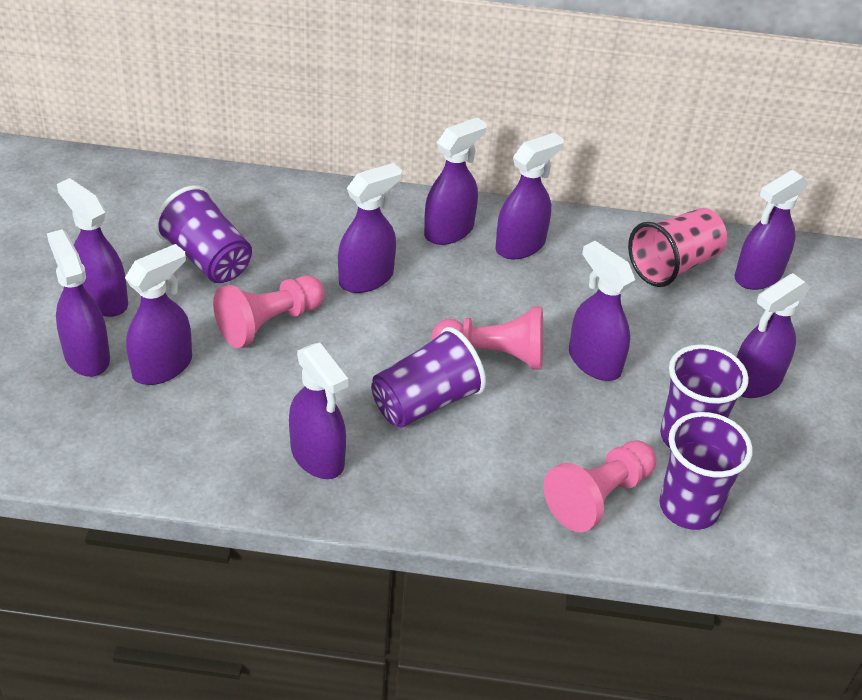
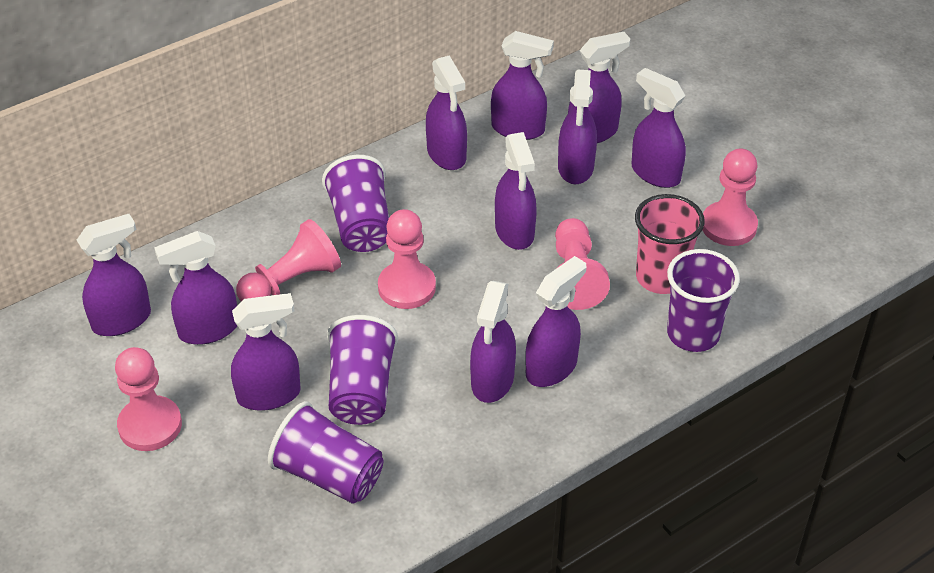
pink pawn: [213,276,325,348] [432,307,543,369] [543,440,656,532] = 3 -> [115,347,182,451] [236,219,341,301] [378,209,436,309] [555,218,610,310] [702,148,758,246] = 5
purple spray bottle: [47,229,110,377] [57,178,128,317] [125,244,192,385] [289,343,348,479] [338,163,402,293] [424,117,487,245] [495,133,564,259] [569,241,635,381] [735,170,808,290] [737,273,810,398] = 10 -> [77,214,151,336] [154,231,237,345] [231,293,301,411] [426,55,467,170] [470,281,516,403] [491,31,554,140] [495,132,537,250] [525,256,586,387] [558,70,597,184] [568,32,630,143] [631,68,686,188] = 11

